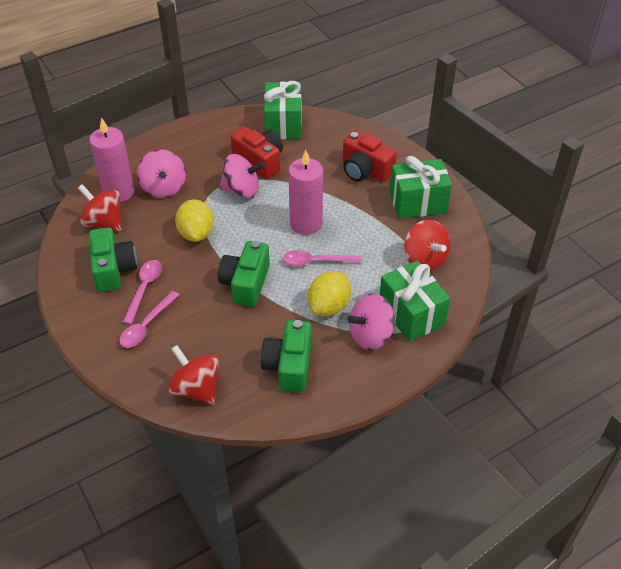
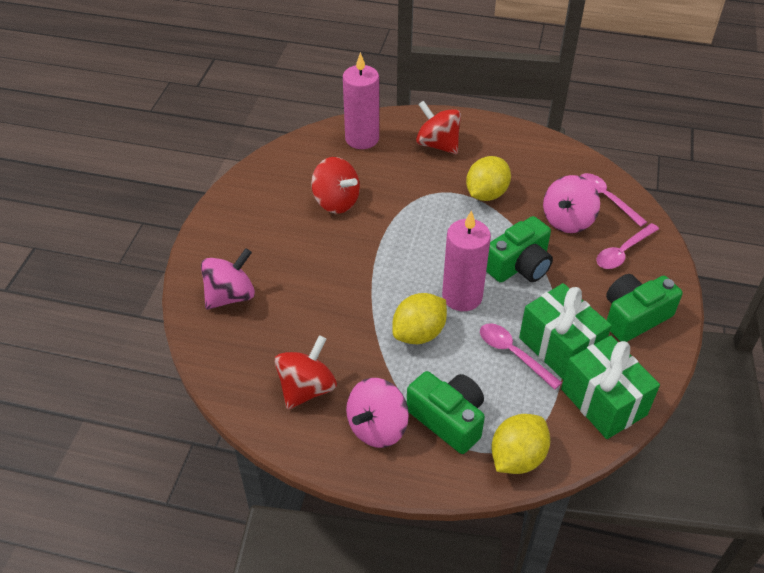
green gift: [264,81,302,139] [380,260,450,342] [390,156,452,219] = 3 -> [519,283,612,379] [561,336,660,439] = 2
red camera: [230,127,283,179] [343,131,397,182] = 2 -> none = 0
yellow lemon: [175,199,214,242] [308,271,351,316] = 2 -> [392,293,447,344] [466,156,511,201] [491,414,550,474] = 3

